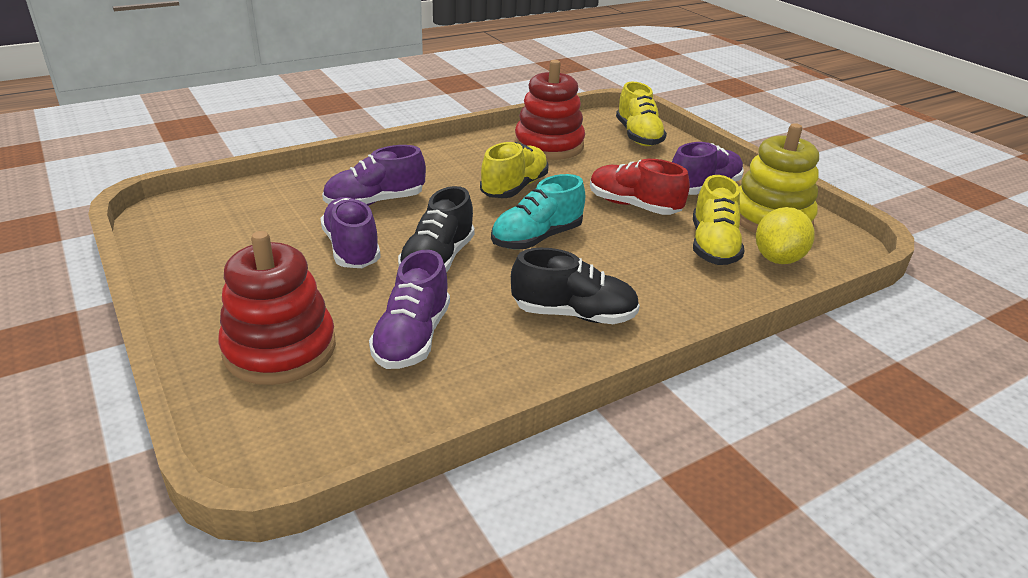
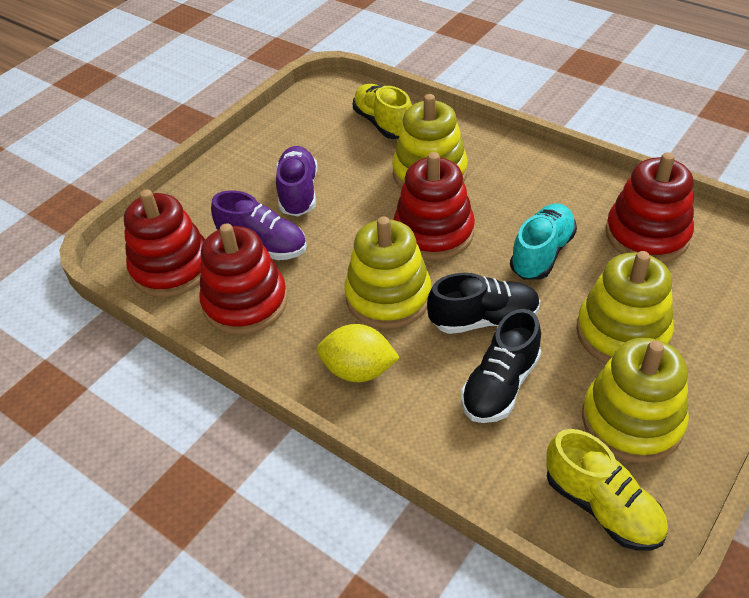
purple shoe: [320,197,381,268] [322,145,426,206] [369,250,450,369] [672,142,744,195] = 4 -> [211,190,307,260] [276,146,317,216] = 2
red shoe: [590,159,690,215] = 1 -> none = 0
red stacking toy: [218,231,336,385] [514,60,585,160] = 2 -> [124,189,205,297] [199,223,288,335] [394,152,475,260] [606,152,694,263] = 4
yellow shoe: [480,142,548,198] [616,82,667,146] [693,175,744,265] = 3 -> [353,84,412,139] [546,429,668,551] = 2
yellow stacking toy: [739,123,819,233] = 1 -> [344,216,431,329] [392,94,468,189] [576,251,674,364] [582,338,689,463] = 4

